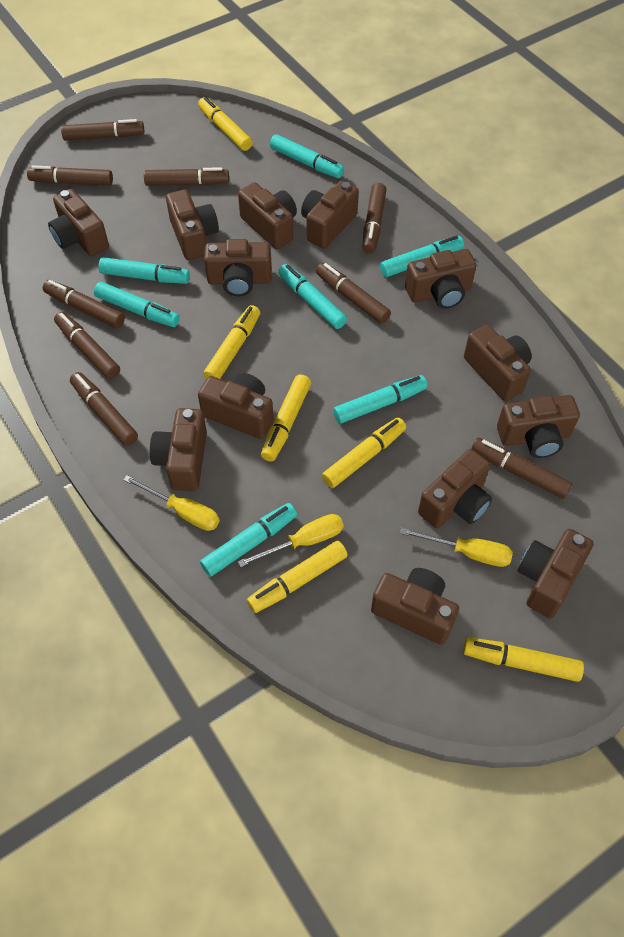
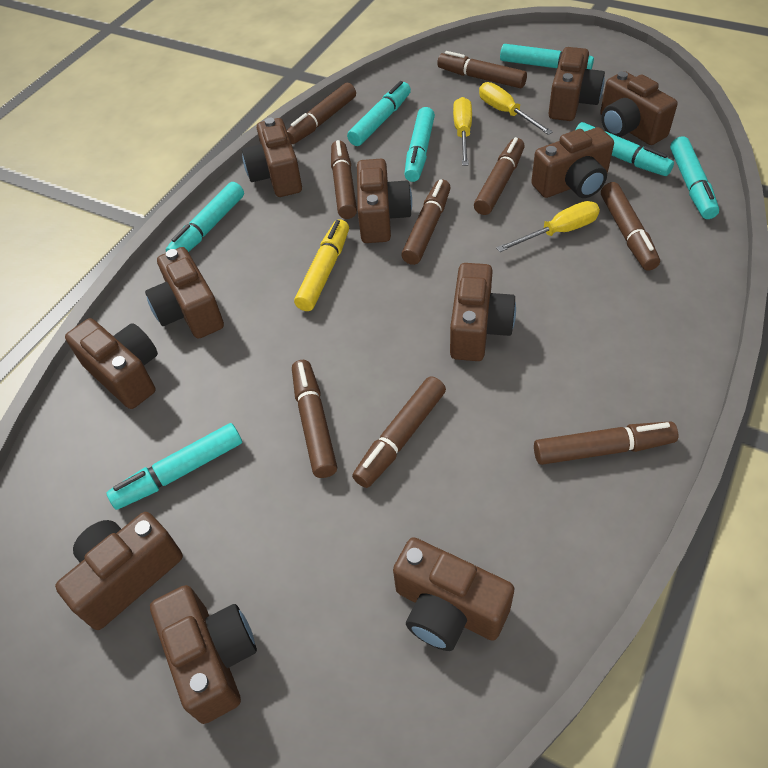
brown camera: [48,189,109,256] [150,408,207,491] [166,189,219,260] [198,373,274,439] [204,239,272,296] [238,182,297,249] [301,181,359,249] [371,568,459,645] [405,249,476,309] [418,449,492,528] [464,325,531,401] [497,395,580,458] [518,529,593,618] = 13 -> [55,512,183,630] [65,318,158,409] [145,247,224,339] [150,585,257,724] [242,118,302,197] [357,159,412,243] [393,537,514,651] [450,263,516,361] [531,127,614,198] [548,47,605,121] [600,71,677,145] = 11
yellow marker: [198,97,253,151] [203,305,260,379] [247,541,348,613] [261,374,311,462] [322,417,406,488] [463,637,584,682] = 6 -> [294,219,349,311] = 1

